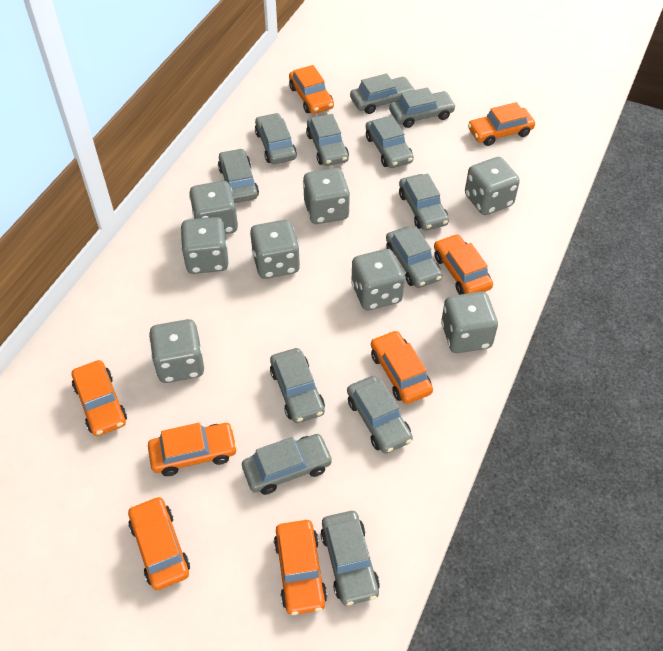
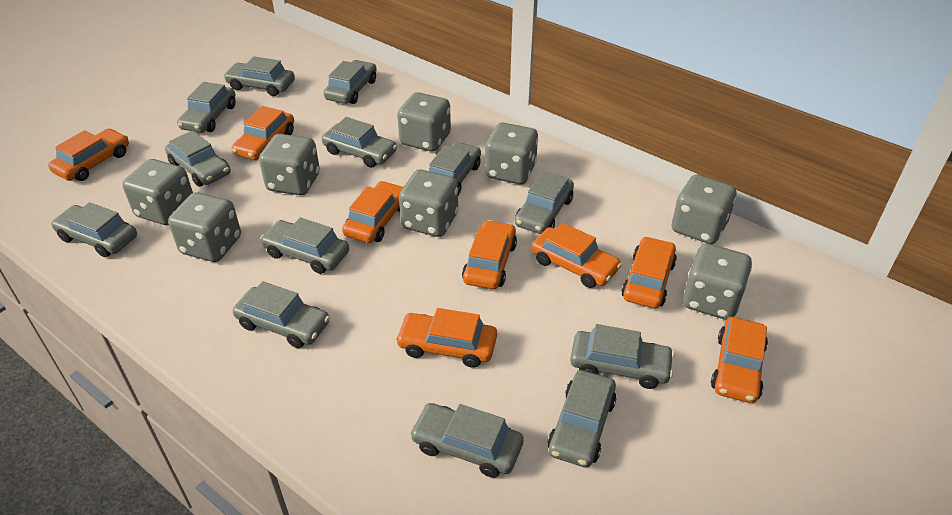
grey car: [218,148,259,203] [242,434,333,495] [255,113,297,164] [270,348,325,423] [306,114,349,166] [321,511,380,605] [347,376,413,454] [350,73,415,114] [366,115,414,168] [386,226,442,288] [389,87,456,128] [399,174,449,231] = 12 -> [51,202,137,257] [165,131,231,187] [177,82,235,133] [224,56,295,96] [233,281,330,348] [260,218,349,274] [322,117,397,168] [324,60,377,104] [410,403,524,478] [429,142,481,195] [515,171,574,234] [548,370,616,468] [570,324,674,389] = 13

